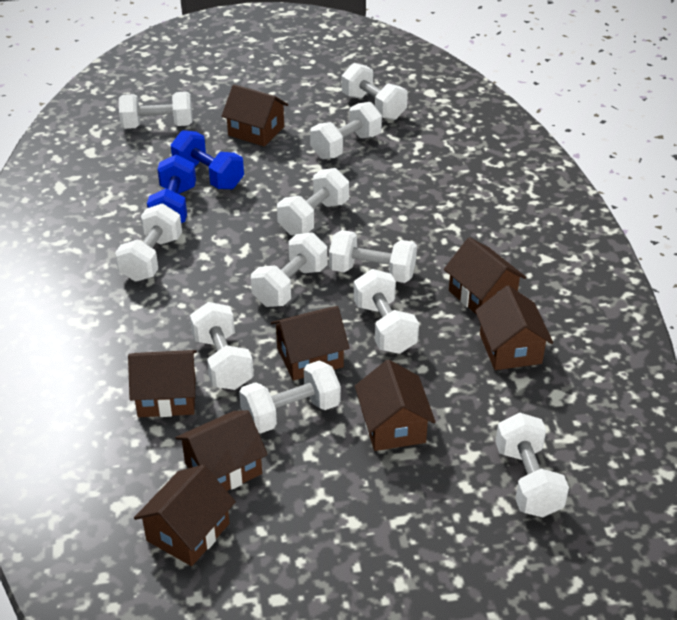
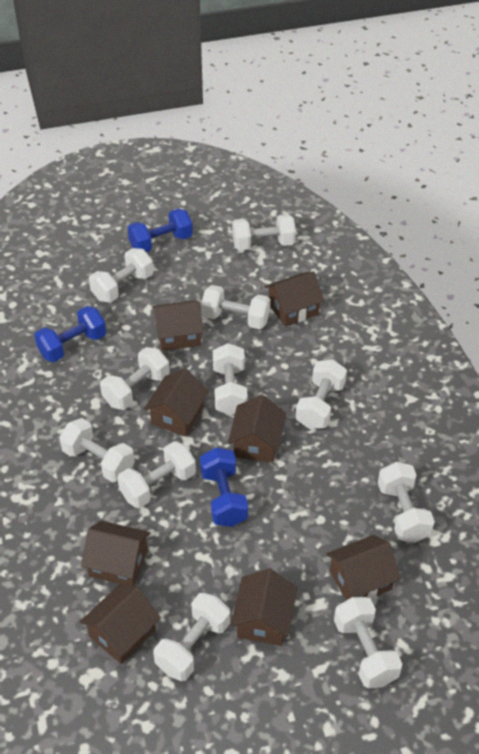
blue dumbbell: [147,155,196,223] [171,130,244,189] = 2 -> [34,306,106,362] [128,208,193,252] [200,447,248,527] = 3

